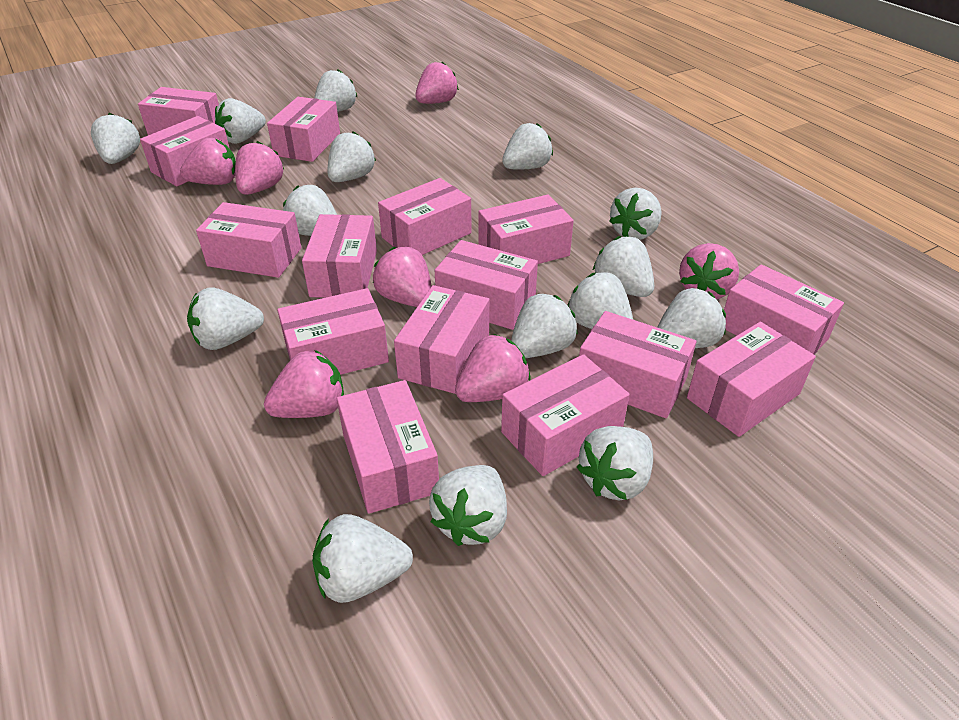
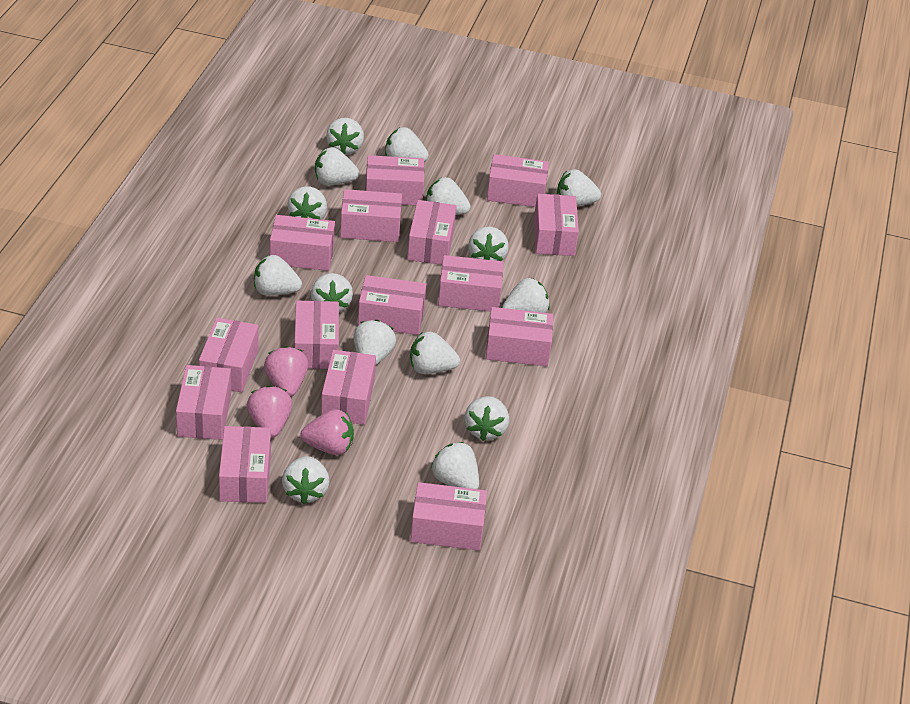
pink strawberry: [180,138,236,185] [235,141,284,195] [264,350,344,418] [373,247,431,307] [415,62,459,104] [455,334,531,402] [679,243,739,299] = 7 -> [247,385,292,438] [264,346,308,397] [300,409,354,455] = 3

